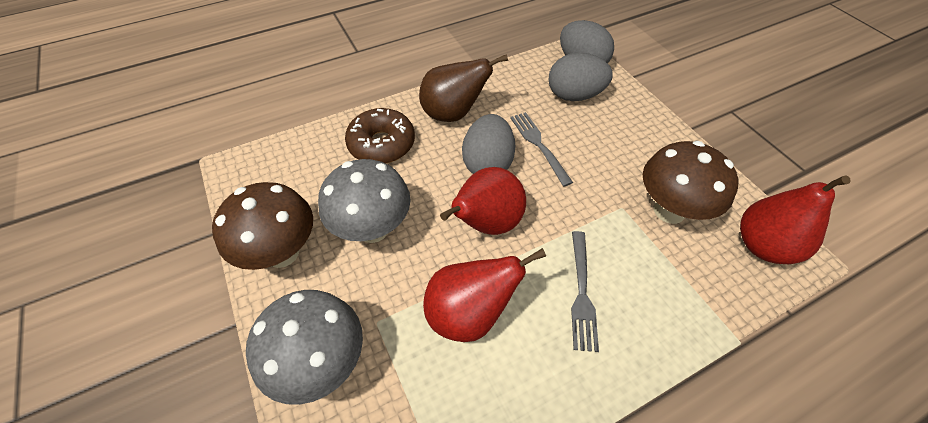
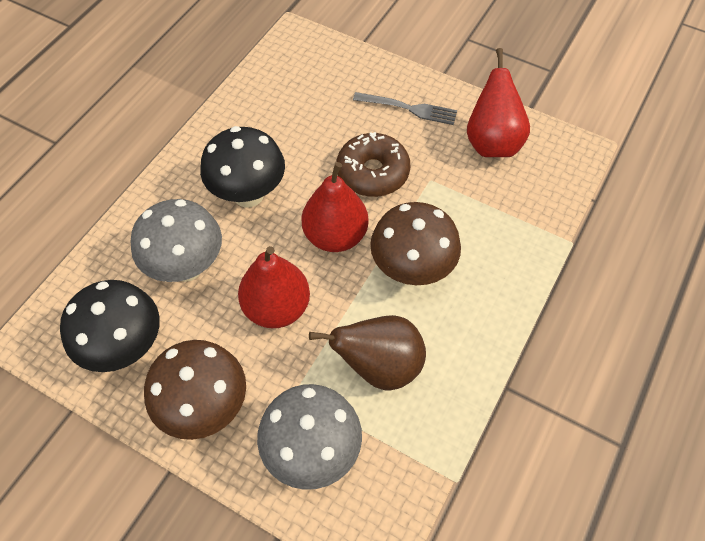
black mushroom: none = 0 -> [60,280,160,372] [200,126,285,207] = 2
grey egg: [462,114,516,174] [549,53,613,101] [560,20,614,63] = 3 -> none = 0
grey fork: [510,112,573,187] [571,231,599,352] = 2 -> [353,92,457,125] = 1

